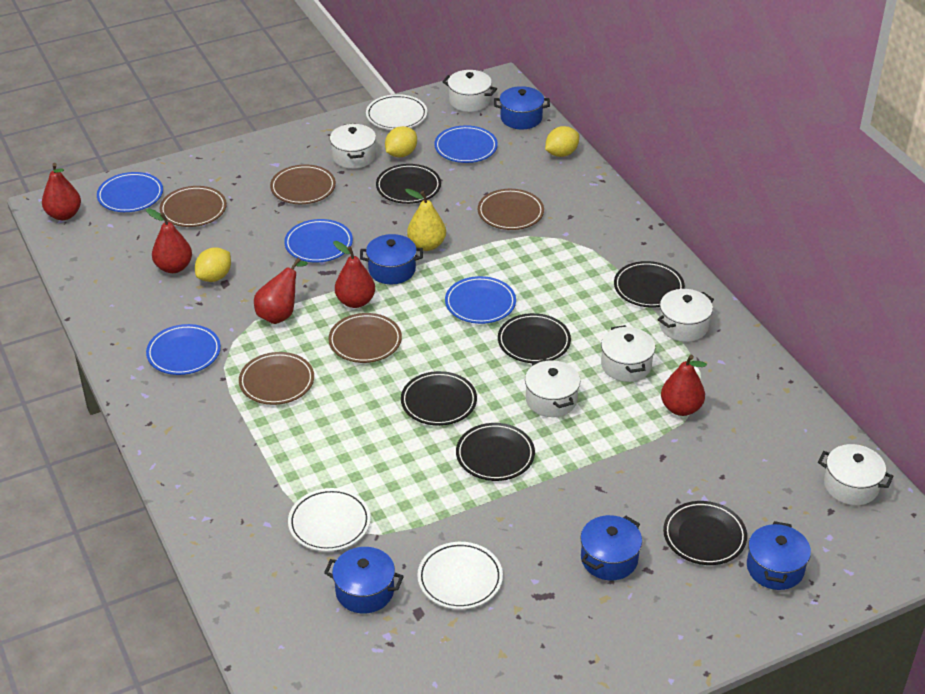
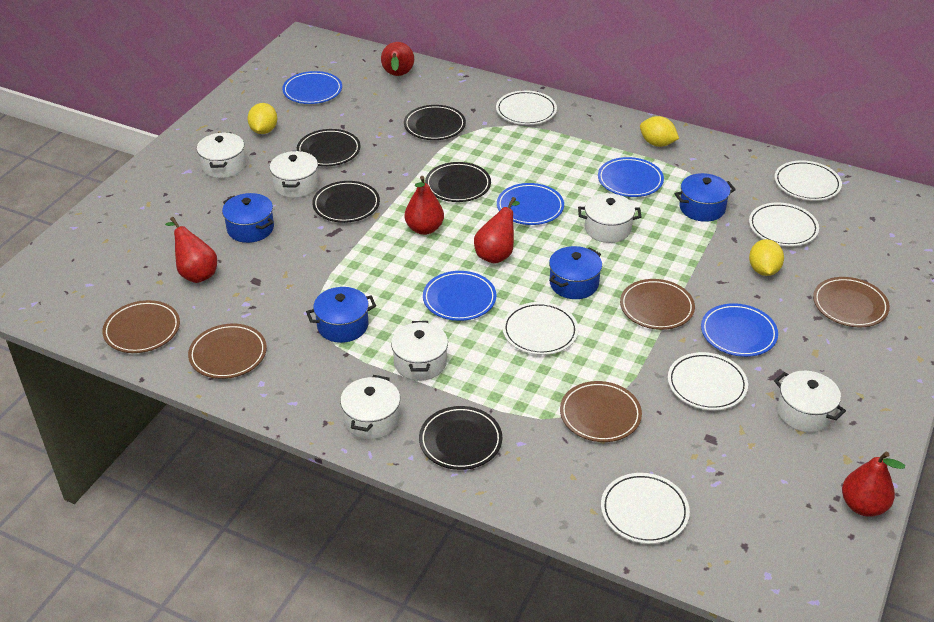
black plate: [376,164,441,204] [401,371,477,426] [456,423,535,481] [498,313,571,363] [614,261,685,308] [663,501,747,565] = 6 -> [297,129,361,166] [312,181,380,223] [404,105,466,140] [419,406,502,470] [425,162,491,202] = 5
blue pot: [324,547,404,614] [360,234,423,284] [494,86,550,129] [580,515,642,580] [747,521,811,590] = 5 -> [222,193,274,243] [306,287,376,343] [549,246,602,299] [674,173,736,222] = 4
white plate: [288,488,371,552] [366,94,427,130] [417,542,503,610] = 3 -> [496,90,557,125] [502,302,578,355] [601,473,690,544] [668,352,748,410] [749,202,819,246] [775,160,842,201] = 6
yellow pear: [405,189,446,251] = 1 -> none = 0

